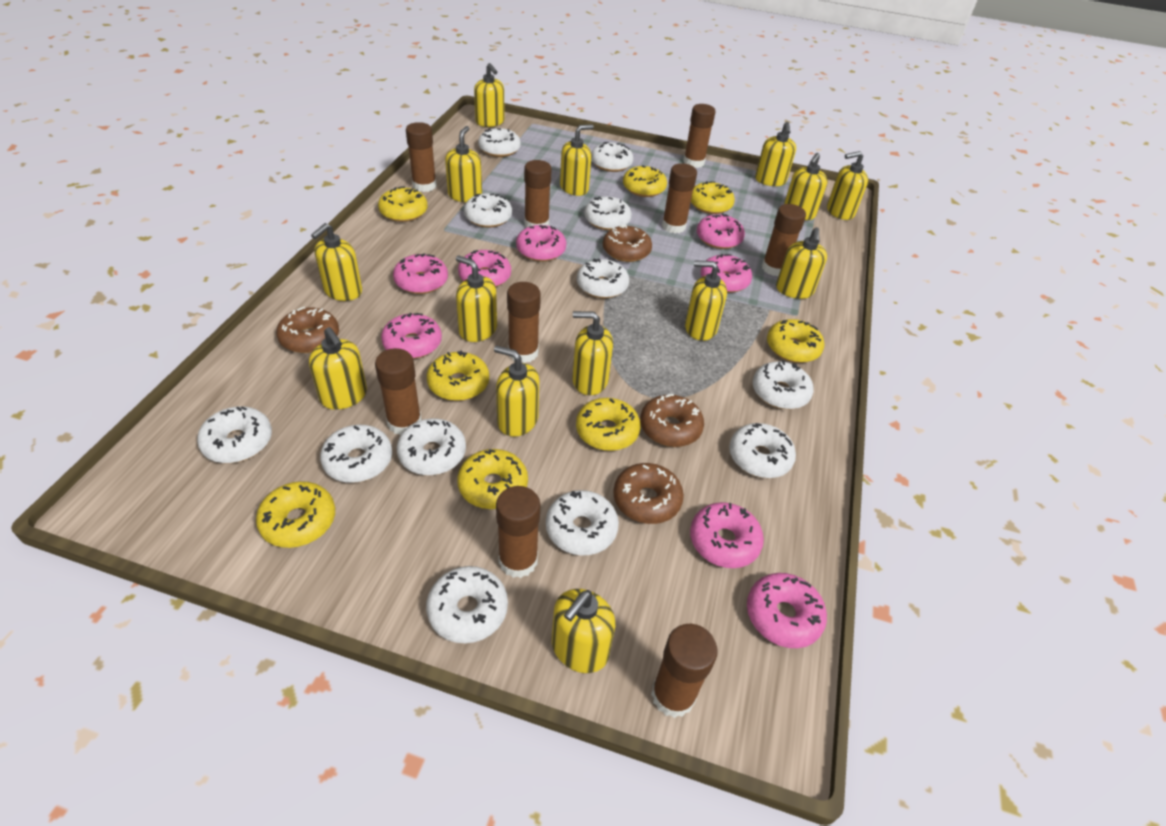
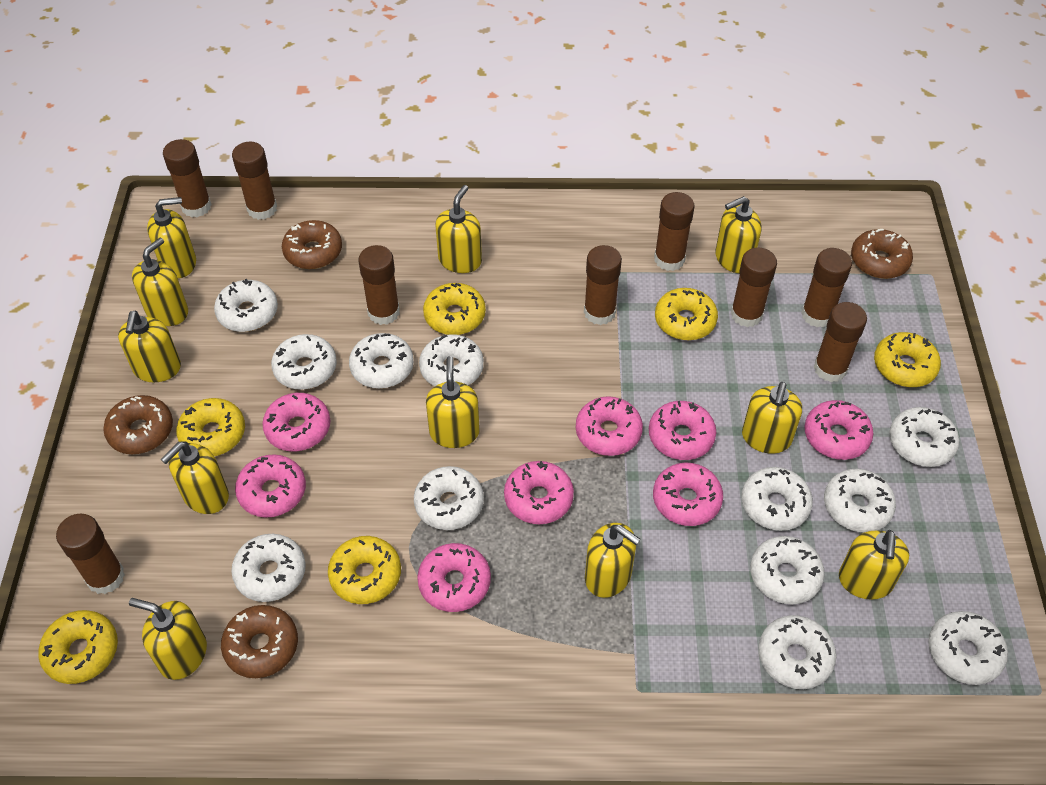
yellow donut: [256,481,335,548] [378,186,428,222] [427,350,489,401] [457,449,528,509] [576,398,641,451] [623,165,667,197] [691,181,735,214] [767,319,824,363] = 8 -> [38,610,118,684] [176,398,245,456] [328,536,401,604] [423,283,486,335] [655,288,718,340] [874,332,941,387] = 6
yellow soap dispenser: [309,327,367,410] [311,223,362,301] [445,126,482,202] [456,255,497,342] [474,63,505,127] [494,346,539,437] [552,589,615,673] [560,124,594,196] [572,311,613,395] [685,260,727,341] [755,122,796,186] [776,227,827,299] [784,153,828,220] [827,151,868,220] = 14 -> [118,311,181,382] [129,598,207,680] [132,238,188,326] [147,197,196,278] [161,441,229,514] [426,356,480,448] [436,185,482,273] [585,523,641,598] [715,196,762,273] [742,382,802,454] [839,530,909,600] = 11

